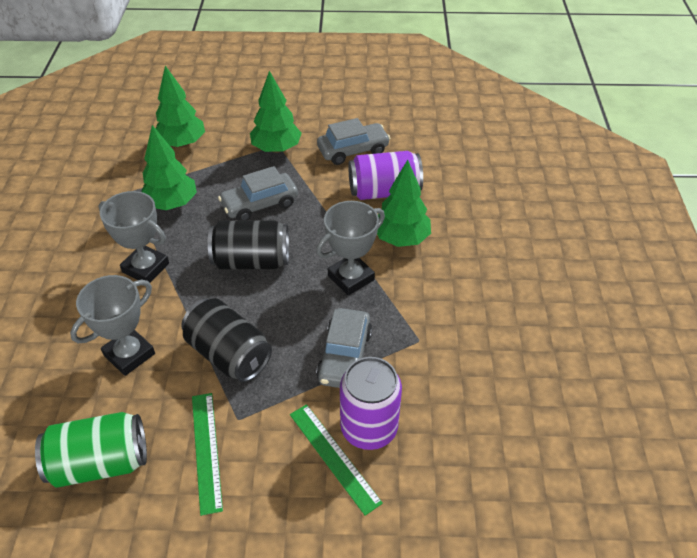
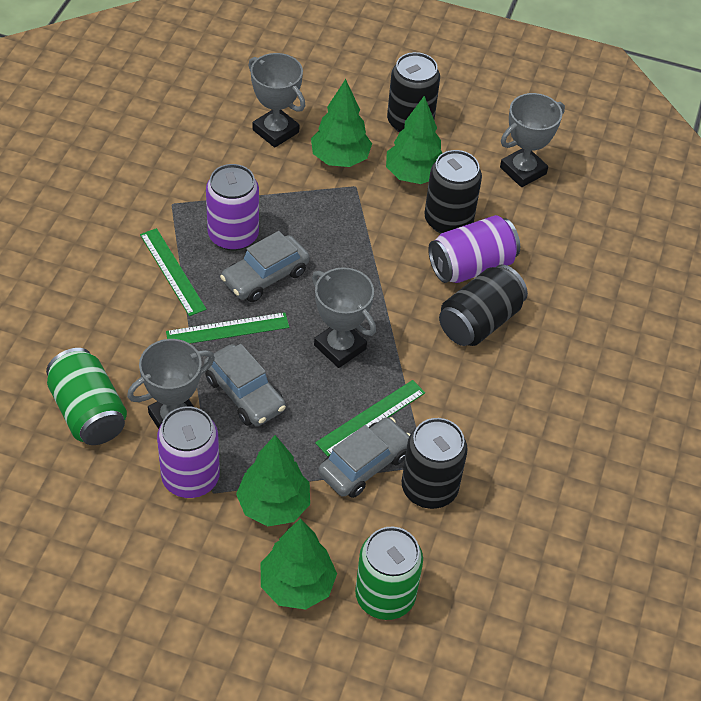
black can: [182,298,272,382] [208,220,289,270] = 2 -> [387,52,440,133] [402,418,468,509] [424,150,482,234] [439,265,528,346] = 4
green can: [35,412,147,488] = 1 -> [46,348,127,445] [355,527,423,620] = 2
green ruler: [192,393,223,516] [290,404,383,516] = 2 -> [140,228,207,316] [166,312,289,344] [315,380,425,456] = 3
grey trophy: [70,275,155,376] [99,191,169,283] [316,201,385,295] = 3 -> [127,339,215,429] [248,53,305,148] [312,267,376,368] [500,93,565,187] = 4
purple can: [340,357,402,450] [348,151,423,200] = 2 -> [157,406,220,498] [206,164,259,251] [428,215,520,283] = 3

